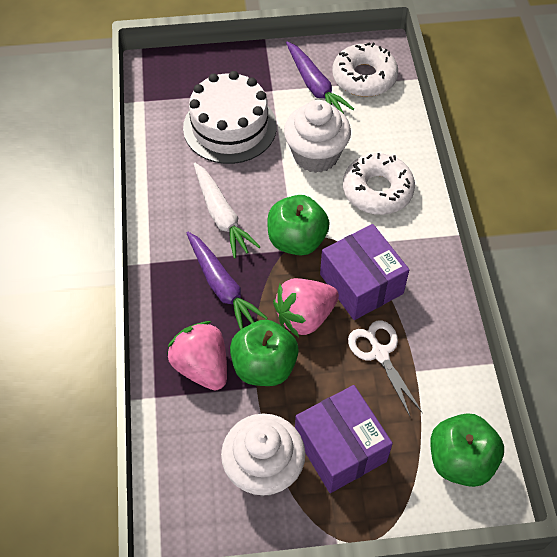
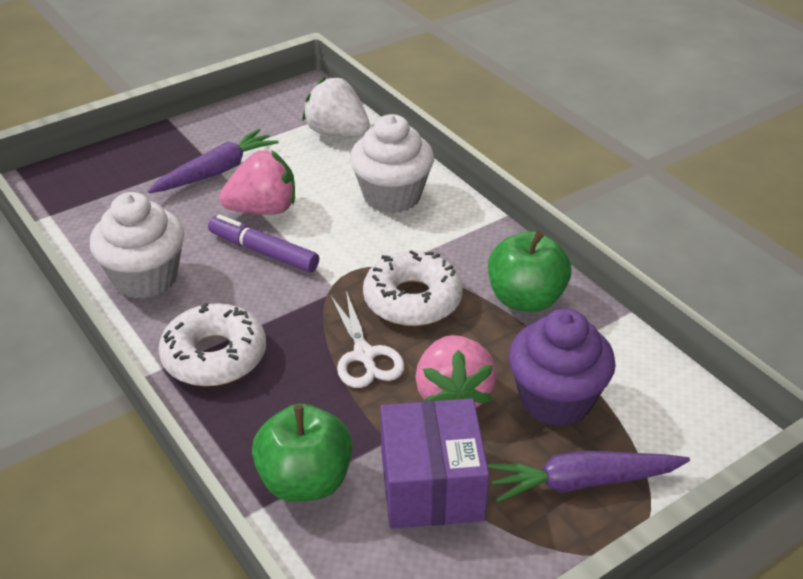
green apple: [230,320,299,386] [267,195,330,255] [430,413,504,487] = 3 -> [252,404,353,502] [488,230,571,312] = 2
purple box: [295,385,393,493] [320,224,409,320] = 2 -> [380,398,489,529] = 1
purple cupcake: none = 0 -> [509,308,616,426] = 1
purple marker: none = 0 -> [208,214,319,272] = 1
white cake: [183,71,277,164] = 1 -> none = 0
white carrot: [194,163,260,259] = 1 -> none = 0
white strawberry: none = 0 -> [302,77,370,137] = 1

